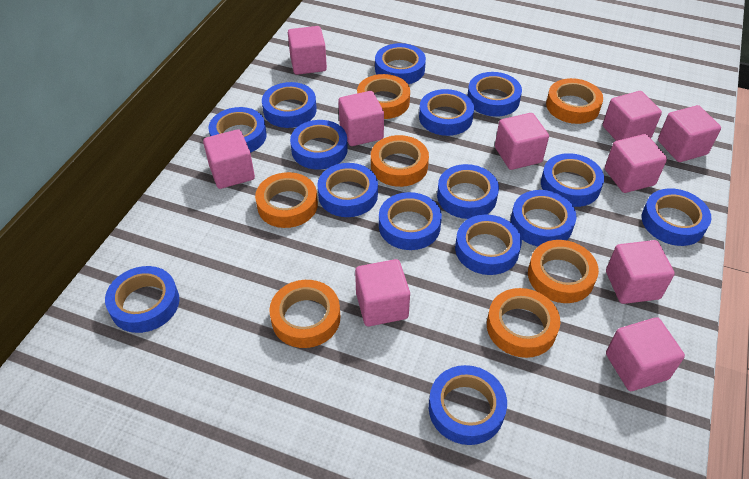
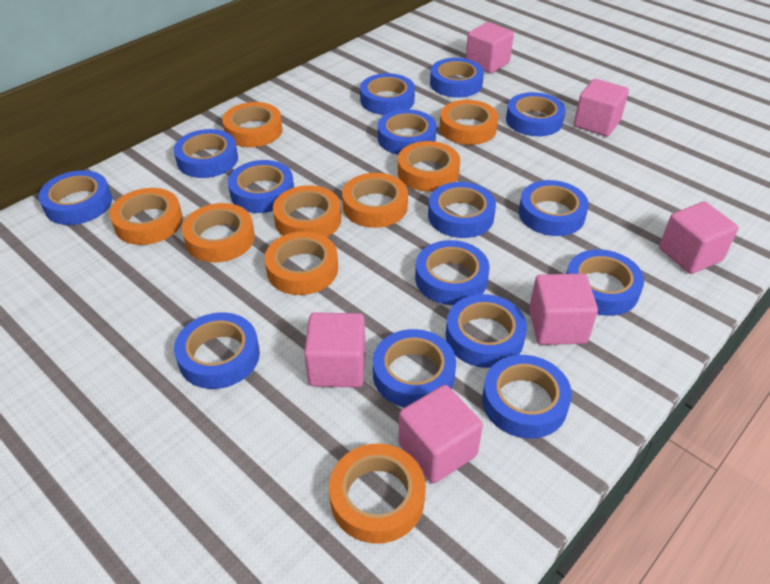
orange tape: [255,172,318,228] [269,280,340,348] [357,74,410,119] [371,135,429,187] [487,288,560,358] [528,240,599,303] [546,78,603,124] = 7 -> [110,188,183,245] [182,203,255,262] [222,102,283,147] [264,231,338,295] [273,185,341,237] [329,443,426,544] [342,173,408,228] [398,141,460,192] [440,100,498,145] = 9
pink cube: [203,129,255,189] [288,26,327,75] [338,91,384,146] [355,259,410,326] [495,113,549,170] [603,91,662,141] [605,134,667,193] [606,240,675,304] [606,317,685,391] [658,105,721,162] = 10 -> [304,312,366,388] [398,385,483,484] [466,22,514,73] [529,274,598,345] [574,79,629,137] [659,202,738,274] = 6

